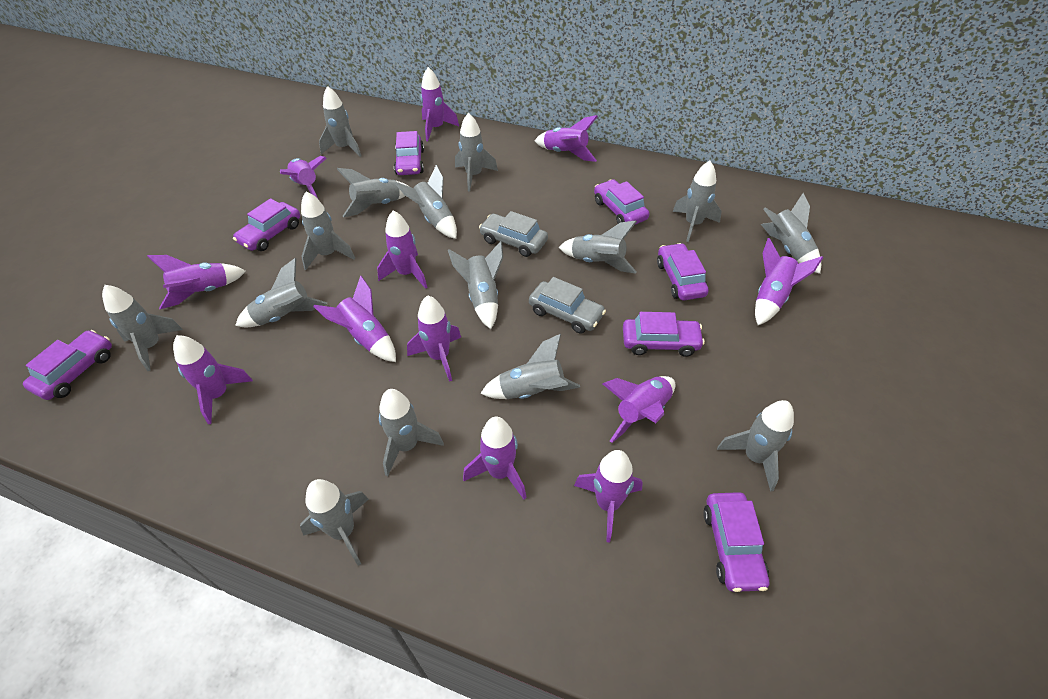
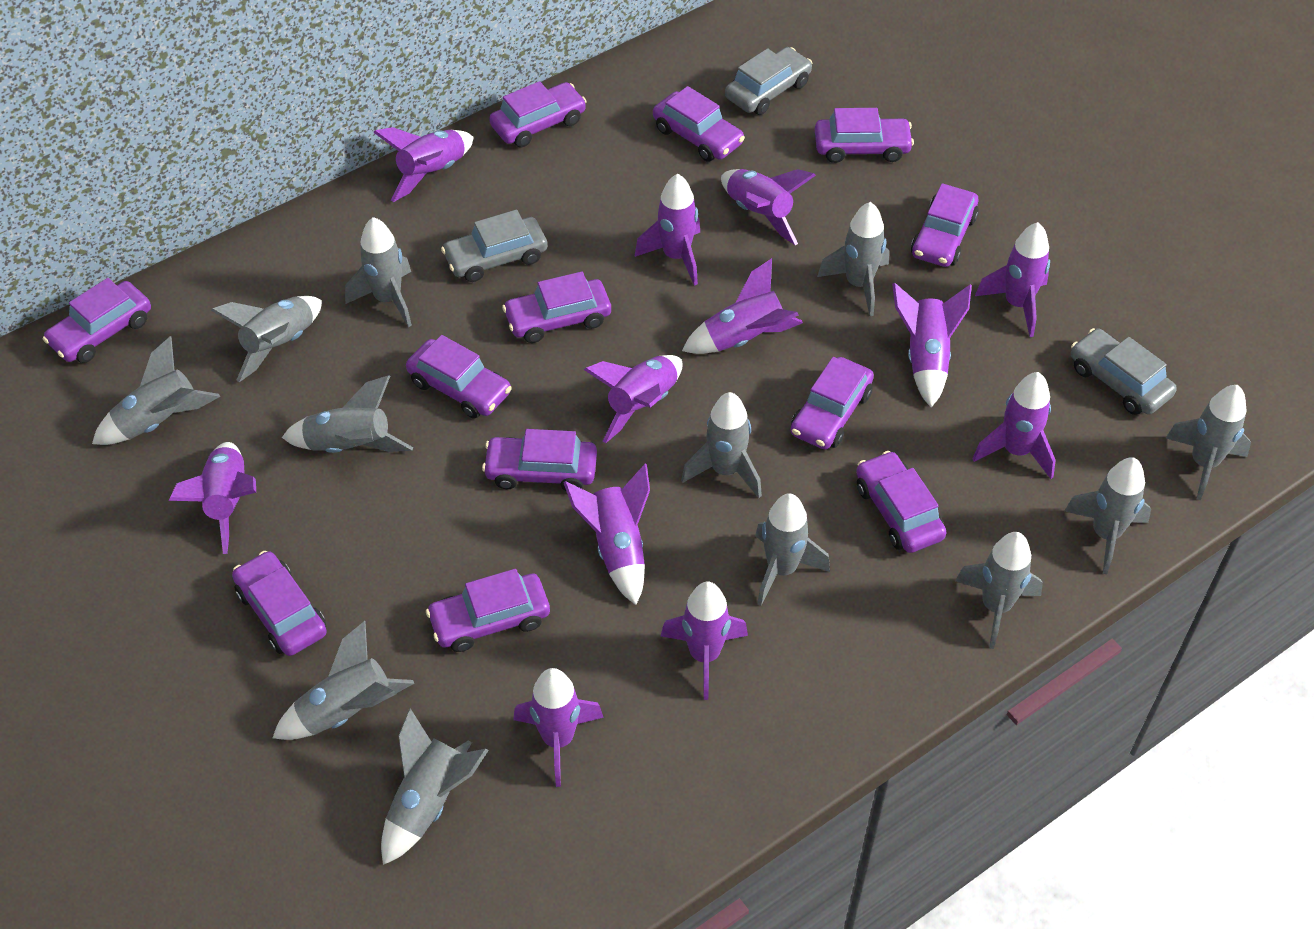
grey car: [479,211,548,257] [529,277,606,333] = 2 -> [441,210,548,282] [725,47,812,115] [1071,328,1177,415] = 3
grey rocket: [102,285,183,371] [235,258,327,327] [300,479,369,566] [301,191,355,270] [319,86,361,157] [337,168,408,217] [379,389,444,476] [395,165,457,239] [448,241,503,329] [455,113,498,191] [480,334,580,399] [559,220,637,274] [673,161,722,242] [717,400,794,492] [761,193,821,274] = 15 -> [92,336,220,445] [211,296,322,382] [273,621,414,740] [282,375,413,453] [345,217,412,327] [381,708,489,865] [681,392,762,498] [755,493,830,606] [817,202,889,316] [955,532,1043,649] [1064,457,1151,574] [1166,385,1251,500] = 12
purple car: [23,330,112,400] [233,198,300,251] [394,131,424,175] [594,180,649,224] [623,312,705,357] [657,243,709,300] [703,492,769,592] = 7 -> [43,278,151,363] [232,551,327,656] [406,335,512,418] [426,569,550,652] [482,429,597,492] [489,81,587,147] [502,271,611,343] [653,86,745,162] [791,357,874,449] [815,108,914,163] [856,451,947,553] [911,183,979,267] = 12

